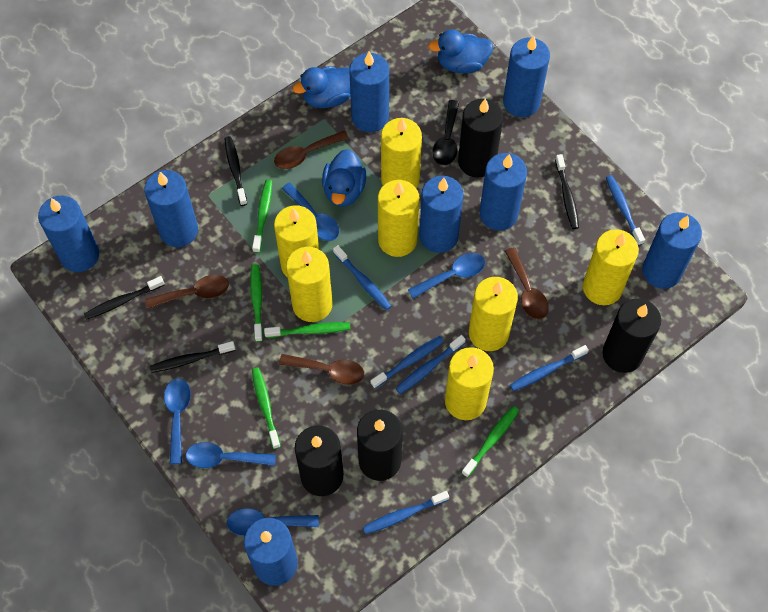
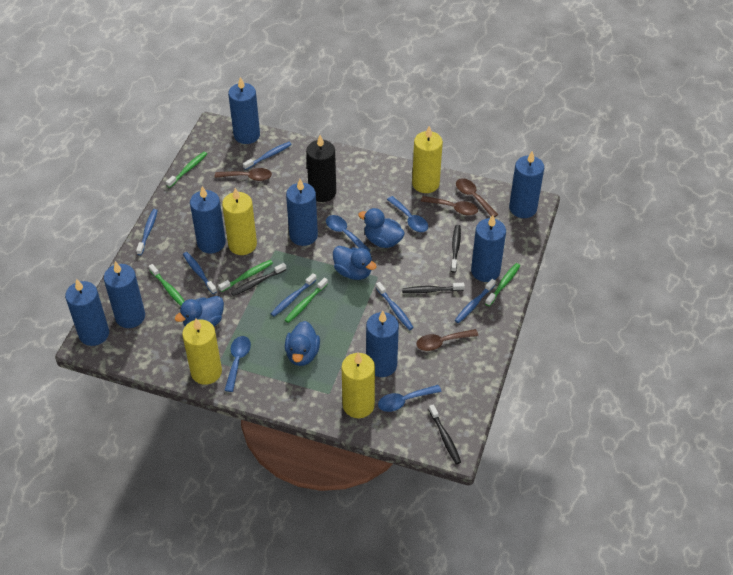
black candle: [295,426,343,496] [357,410,402,481] [458,99,503,178] [602,299,661,373] = 4 -> [306,135,336,202] = 1
black spoon: [433,100,459,166] = 1 -> none = 0
blue duck: [293,66,350,108] [322,149,367,207] [428,29,493,74] = 3 -> [175,296,224,326] [285,321,320,366] [333,246,377,280] [358,208,405,248] = 4
blue spoon: [164,378,191,464] [186,442,276,468] [227,508,319,536] [282,182,339,241] [408,253,485,299] = 5 -> [224,336,251,392] [326,215,370,251] [378,385,442,412] [387,196,428,232] = 4
yellow candle: [274,205,319,278] [286,247,333,322] [378,180,420,257] [381,118,422,189] [445,347,494,420] [469,277,518,351] [583,229,639,305] = 7 -> [182,319,222,385] [222,188,257,255] [341,353,375,418] [412,126,443,193] = 4

